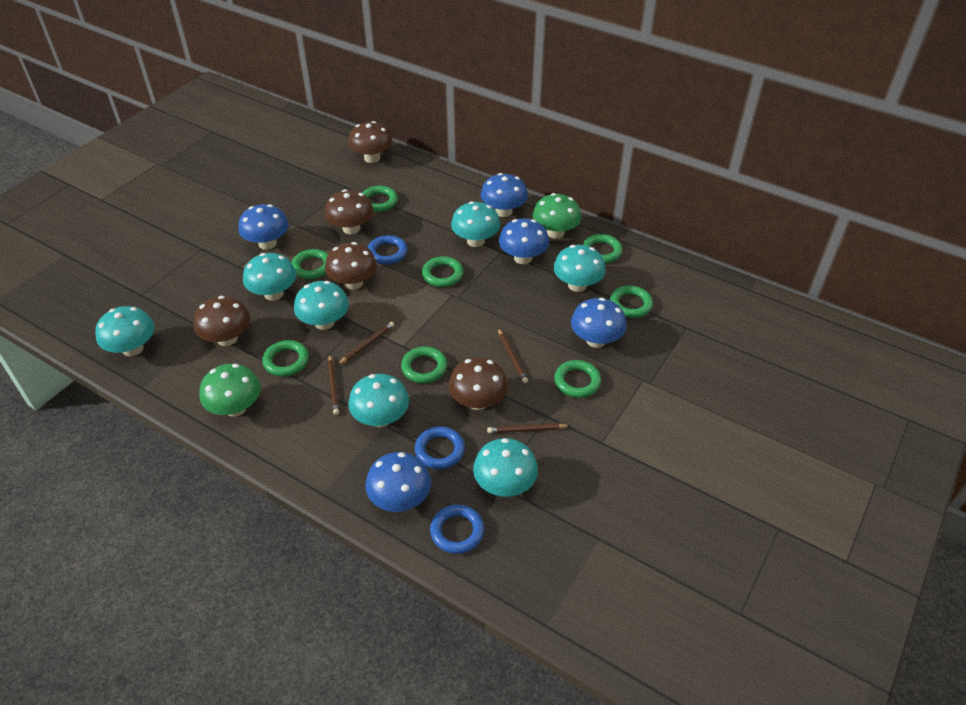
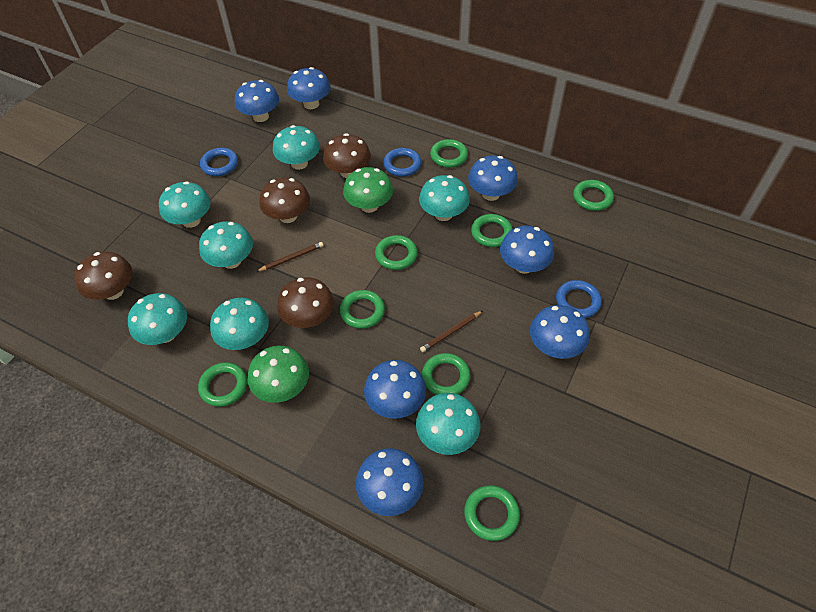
blue mushroom: [238,204,289,250] [365,452,431,512] [481,173,528,217] [499,218,549,264] [571,298,627,348] = 5 -> [235,80,279,122] [287,67,331,109] [356,448,424,516] [364,360,426,419] [468,156,518,201] [500,226,554,274] [530,305,590,359] = 7
brown mushroom: [193,296,250,346] [325,189,374,234] [325,242,377,290] [348,121,393,163] [448,357,508,410] = 5 -> [74,252,132,300] [259,177,310,223] [277,277,334,328] [323,133,371,178] = 4
brown pencil: [328,354,339,415] [337,322,394,365] [487,423,570,433] [498,328,528,383] = 4 -> [256,242,324,272] [420,311,482,352] = 2

